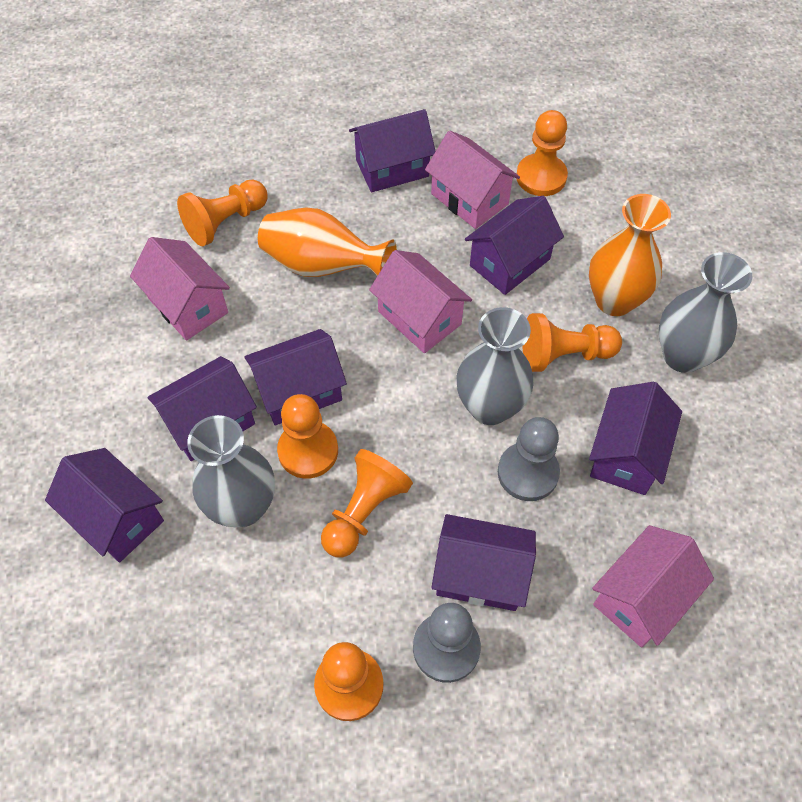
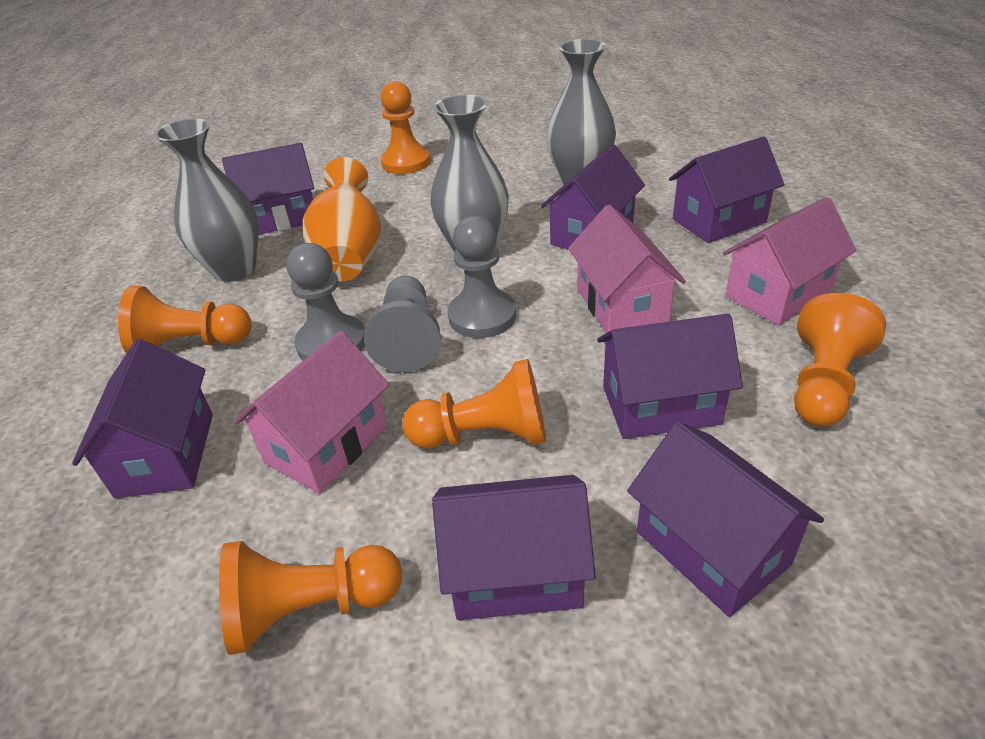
grey pawn: [413,603,481,683] [498,417,560,501] = 2 -> [286,243,365,360] [364,276,440,373] [448,216,516,338] = 3
orange pawn: [177,180,268,246] [277,394,338,479] [314,642,383,721] [321,449,413,557] [517,110,568,196] [522,313,622,372] = 6 -> [118,286,251,353] [219,541,402,655] [381,81,431,174] [402,359,546,449] [794,293,886,427] = 5
orange vase: [258,208,397,277] [589,194,671,316] = 2 -> [303,157,381,281] = 1
pink house: [130,237,230,340] [369,250,472,353] [425,131,520,229] [592,525,714,647] = 4 -> [234,331,389,493] [568,204,686,333] [723,197,856,325] = 3

